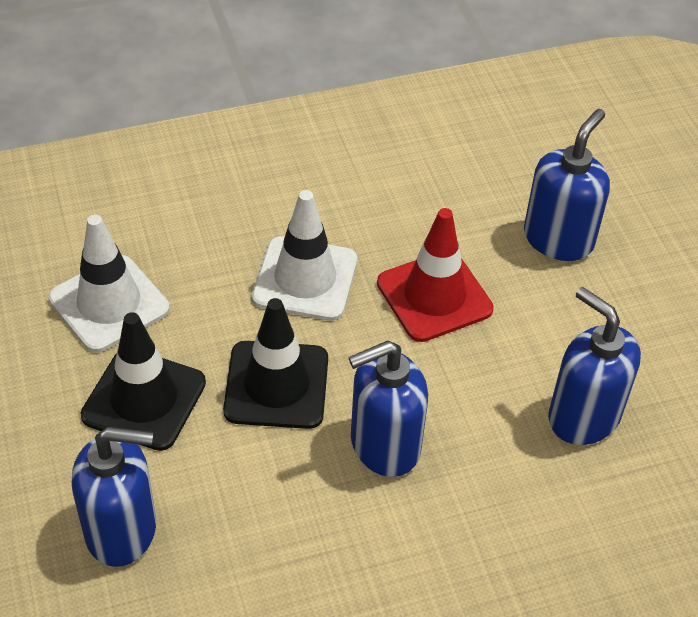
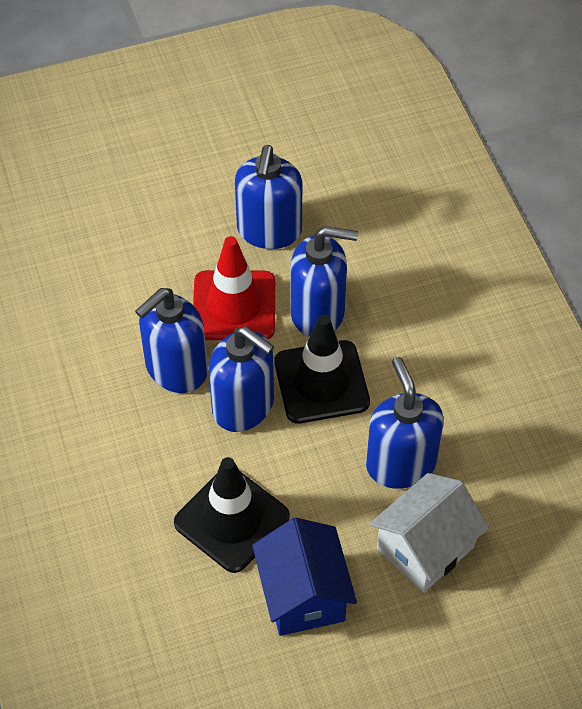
blue house: none = 0 -> [252,518,357,636] = 1
blue soap dispenser: [71,427,156,567] [348,341,428,477] [524,109,610,261] [548,287,641,445] = 4 -> [135,288,208,393] [209,326,274,432] [235,145,303,249] [290,226,358,337] [366,357,444,489] = 5
white house: none = 0 -> [370,473,489,593] = 1
white traffic cone: [48,215,170,352] [252,190,357,321] = 2 -> none = 0

